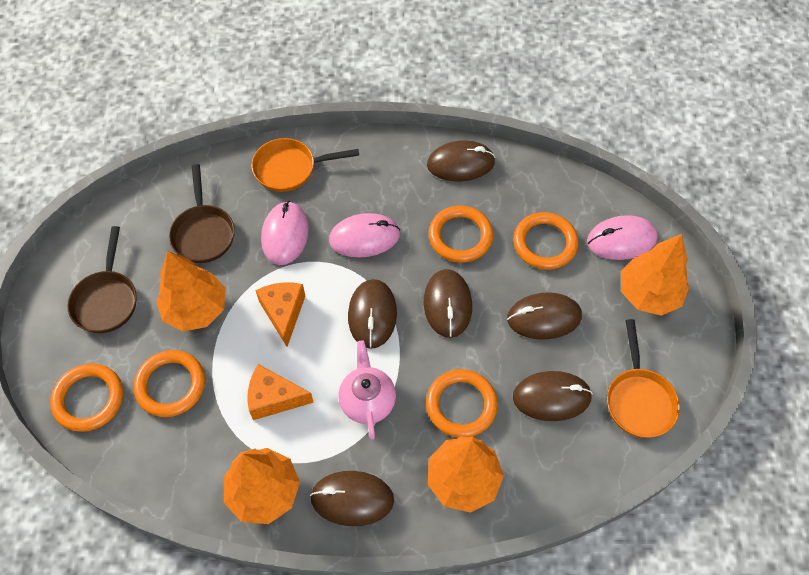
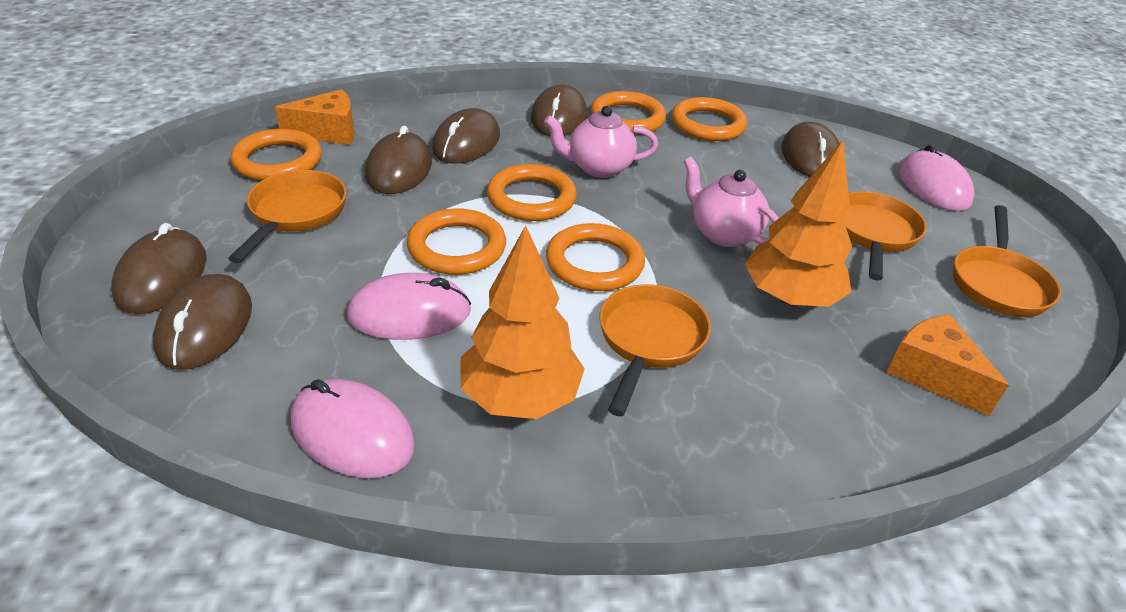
brown pan: [67,226,137,333] [169,164,235,263] = 2 -> none = 0
orange pan: [252,138,359,192] [607,319,680,438] = 2 -> [228,170,346,263] [599,284,711,416] [844,191,927,281] [953,205,1061,317] = 4
orange ring: [50,363,123,432] [134,350,205,417] [426,369,498,438] [428,206,493,263] [513,212,579,270] = 5 -> [230,129,322,181] [407,208,506,275] [487,164,577,221] [546,223,645,291] [591,91,666,135] [671,97,747,141] = 6
orange tree: [156,251,225,332] [224,448,300,524] [428,436,504,513] [621,234,689,316] = 4 -> [460,225,585,419] [745,140,852,307] = 2
pink teapot: [339,341,396,440] = 1 -> [544,106,658,178] [683,157,779,247] = 2

